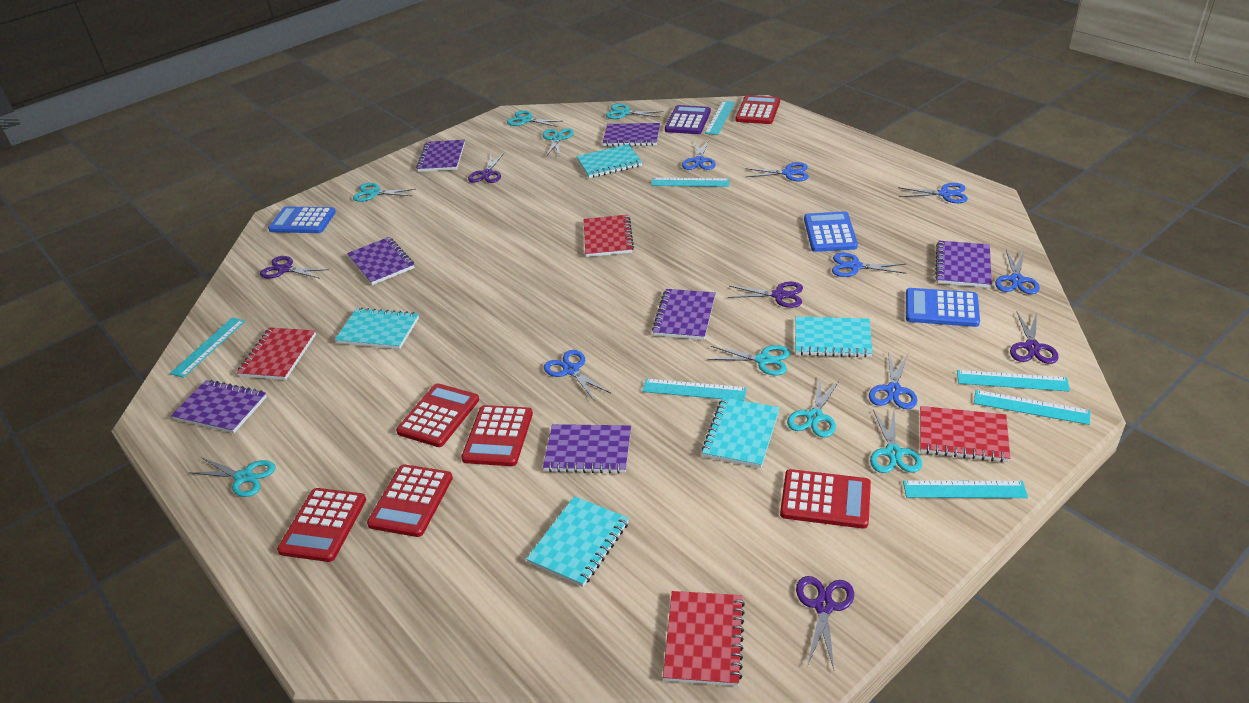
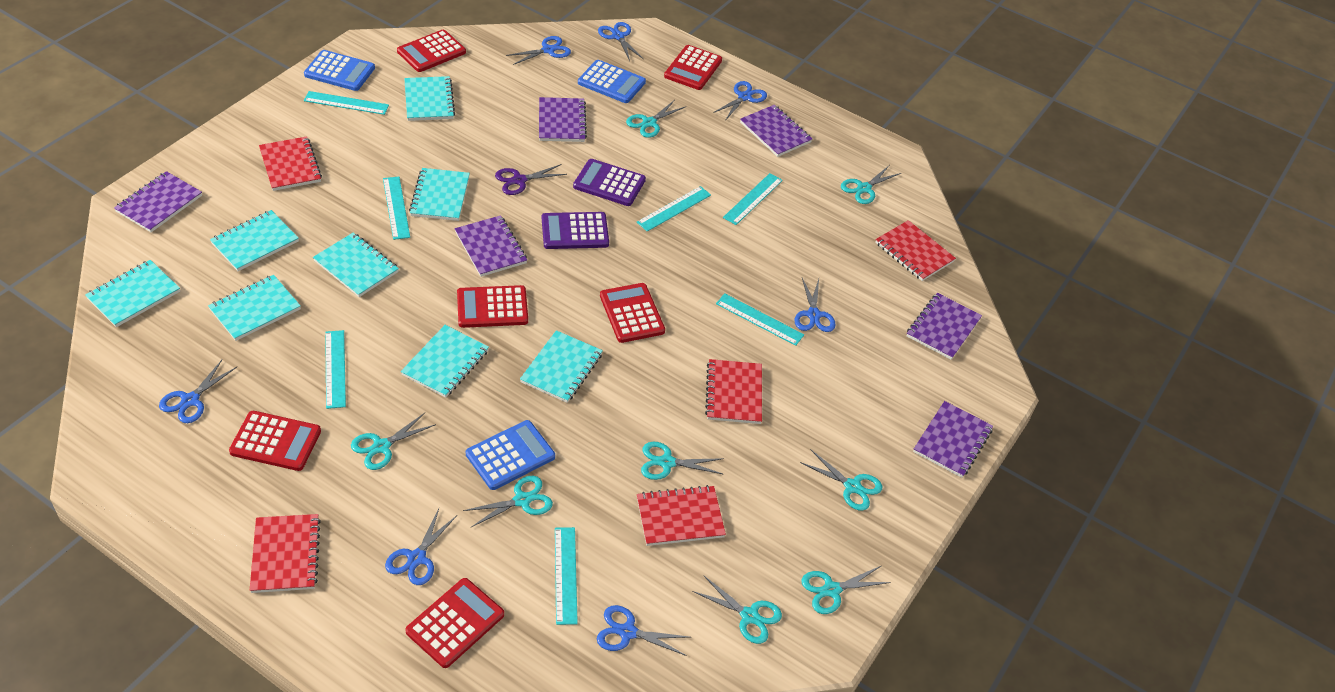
purple calculator: [665,105,711,134] = 1 -> [542,212,609,249] [573,159,646,206] = 2
purple notebook: [171,380,267,433] [347,237,415,285] [416,140,465,172] [543,424,631,474] [603,123,660,147] [652,289,716,340] [935,241,992,288] = 7 -> [114,171,202,232] [455,215,527,277] [539,97,587,142] [740,105,812,157] [907,293,982,360] [913,401,993,478] = 6
purple scissors: [260,256,329,279] [468,152,505,183] [727,282,803,308] [796,576,854,669] [1010,312,1059,364] = 5 -> [495,164,567,195] = 1
red notebook: [237,328,316,380] [584,215,634,257] [663,591,745,686] [920,406,1010,462] = 4 -> [250,514,321,593] [259,136,322,191] [637,485,726,546] [705,359,762,424] [875,220,956,281] = 5
turquoise notebook: [335,308,419,349] [526,496,629,587] [576,144,642,178] [701,397,780,468] [795,317,872,358] = 5 -> [85,260,180,327] [208,275,301,341] [210,210,299,271] [313,232,399,297] [401,325,489,398] [404,76,455,121] [409,168,470,221] [520,330,603,403] = 8

